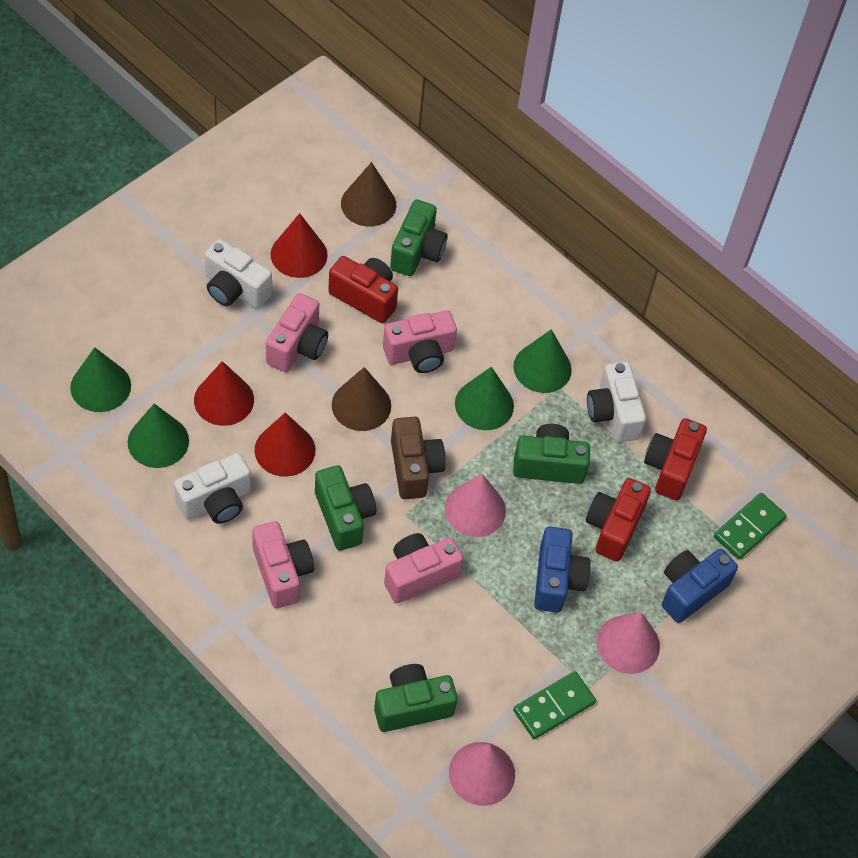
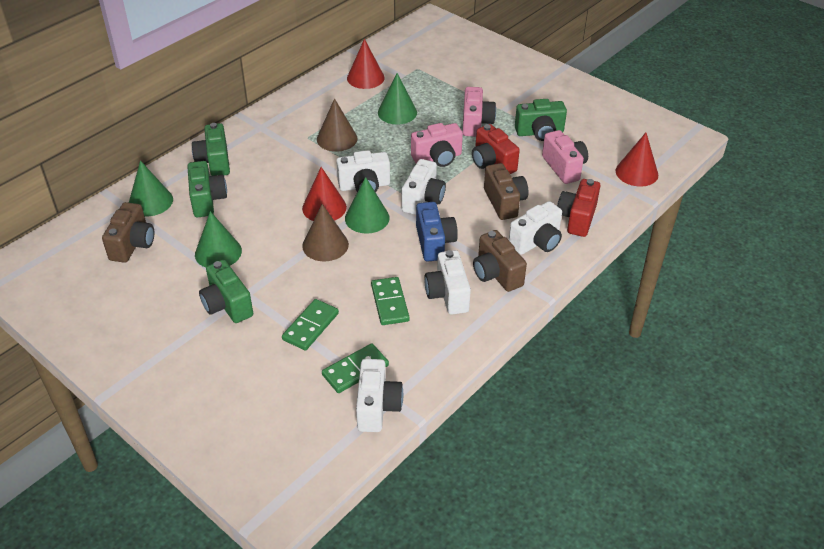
blue camera: [534,527,591,612] [662,549,738,623] = 2 -> [416,202,458,262] = 1
brown camera: [391,417,446,499] = 1 -> [102,202,154,263] [473,230,527,292] [484,163,529,220] = 3
green domino: [513,671,596,739] [714,493,787,559] = 2 -> [282,299,339,351] [322,343,389,393] [371,277,410,325] = 3
pink camera: [252,521,314,608] [266,293,328,372] [383,311,457,373] [384,533,463,603] = 4 -> [411,123,463,167] [462,87,496,137] [542,130,588,184] = 3
pink cone: [445,474,506,537] [449,742,515,806] [597,612,660,674] = 3 -> none = 0
red camera: [328,256,398,323] [586,478,651,562] [644,418,707,500] = 3 -> [472,124,520,174] [557,179,600,237] = 2
white camera: [174,453,251,524] [205,239,272,309] [587,362,646,442] = 3 -> [336,150,390,192] [356,359,403,432] [401,159,446,215] [424,250,471,315] [509,201,562,255] = 5

